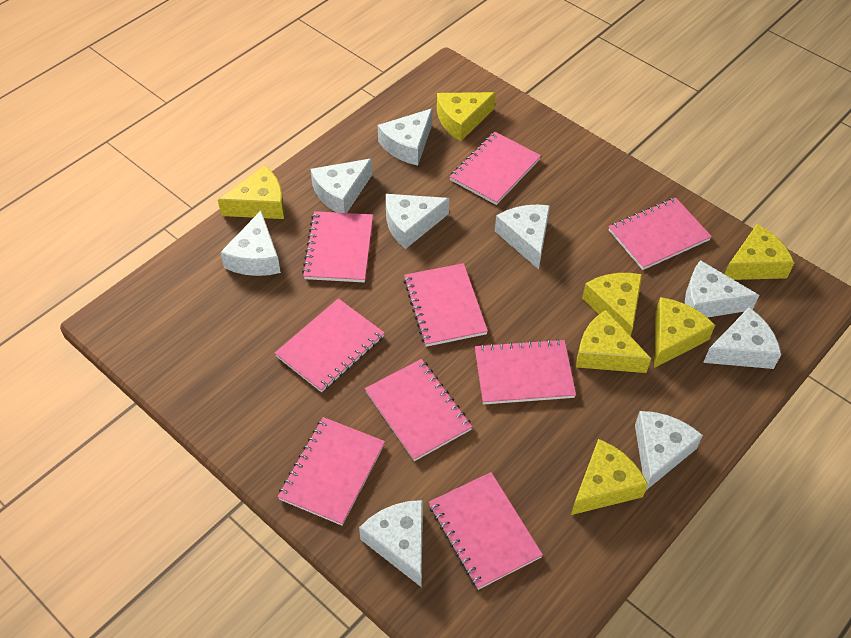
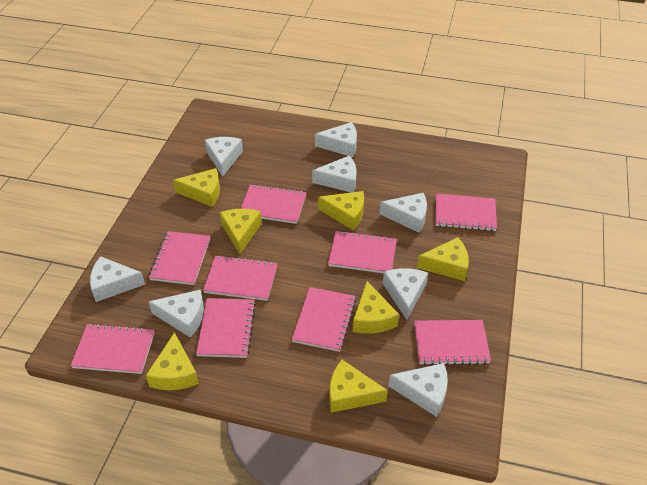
white cheese: [220,211,281,276] [310,158,372,213] [359,500,423,587] [378,108,433,166] [386,194,449,249] [495,204,550,269] [635,411,703,490] [685,260,759,318] [703,308,781,369] = 9 -> [90,256,145,302] [148,290,204,338] [205,137,243,177] [312,156,357,192] [315,122,357,157] [380,193,427,233] [383,268,428,320] [389,363,448,417] = 8

